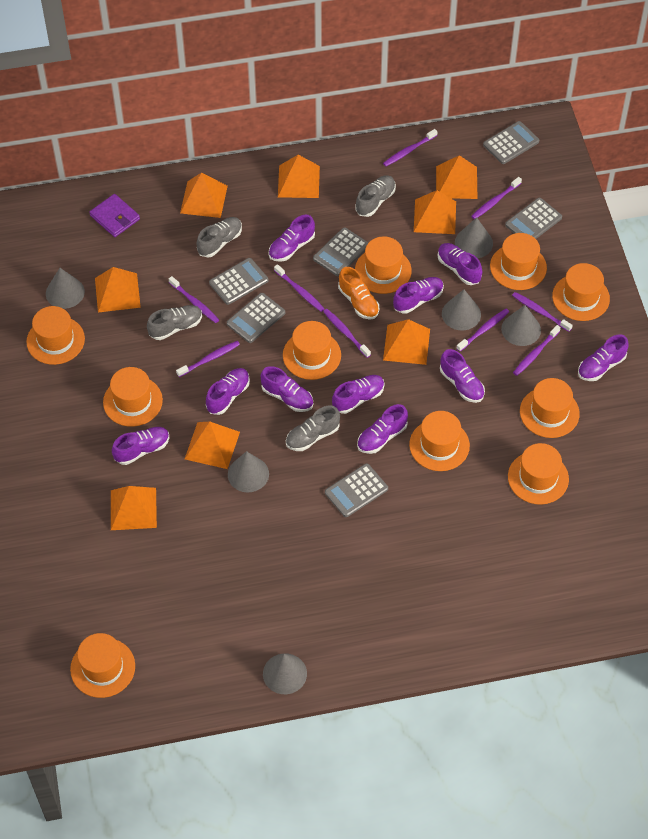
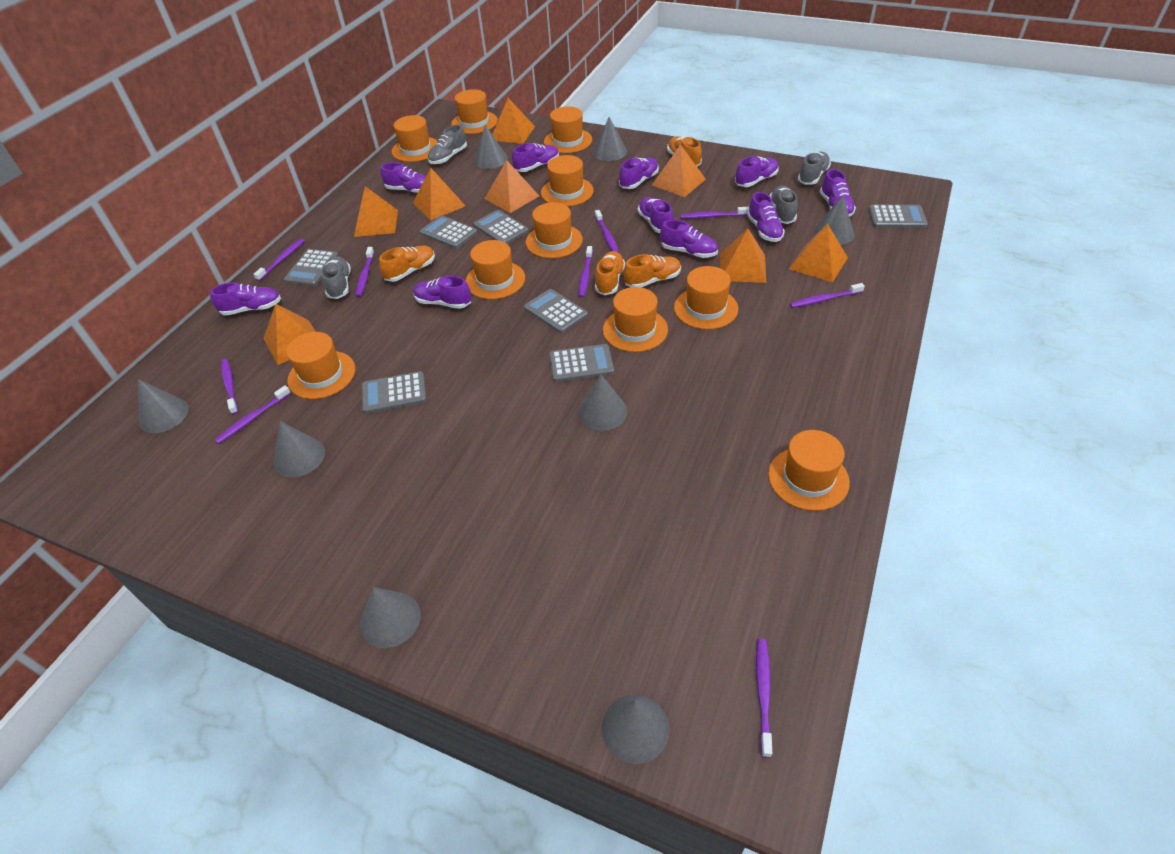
grey calculator: [209,258,268,305] [227,293,285,343] [313,227,368,276] [325,463,388,517] [483,121,539,164] [505,198,562,239] = 6 -> [284,249,338,286] [362,371,426,414] [420,215,477,249] [474,210,529,244] [524,289,588,333] [549,344,614,382] [868,205,928,228] = 7
grey cone: [46,268,85,309] [228,451,269,492] [263,653,307,694] [442,289,481,330] [455,217,493,258] [501,305,541,346] = 6 -> [138,379,189,433] [274,421,325,477] [360,587,421,648] [474,125,508,169] [578,375,627,431] [593,117,627,161] [602,695,670,764] [813,195,854,245] = 8
orange shoe: [338,267,379,320] = 1 -> [379,246,435,282] [595,251,625,295] [623,254,681,287] [667,136,702,167] = 4
purple wallet: [89,194,140,237] = 1 -> none = 0

